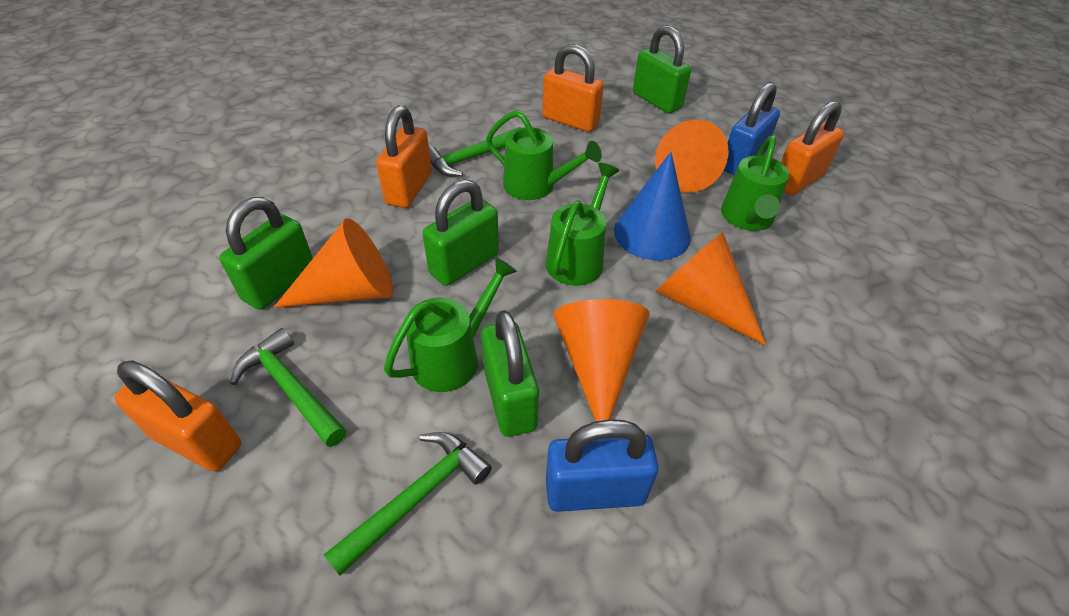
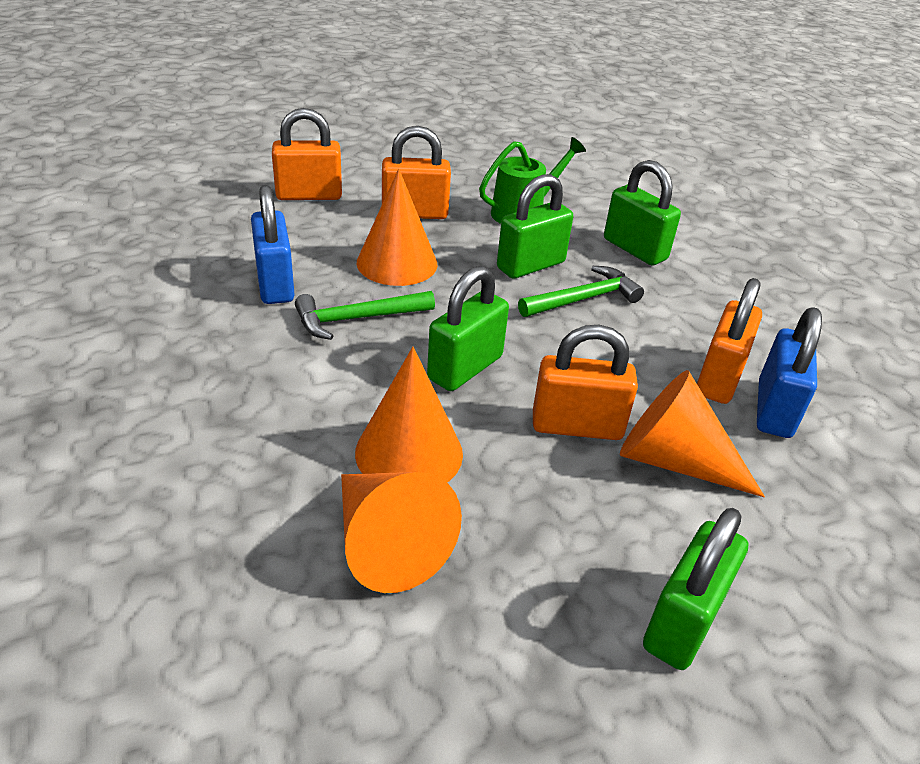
blue cone: [614,152,691,261] = 1 -> none = 0
green hammer: [230,328,347,447] [324,432,492,576] [429,127,521,177] = 3 -> [295,291,435,340] [518,266,644,317] = 2
green watering can: [384,257,517,392] [486,110,602,200] [546,163,619,286] [721,135,790,231] = 4 -> [479,137,586,224] = 1

